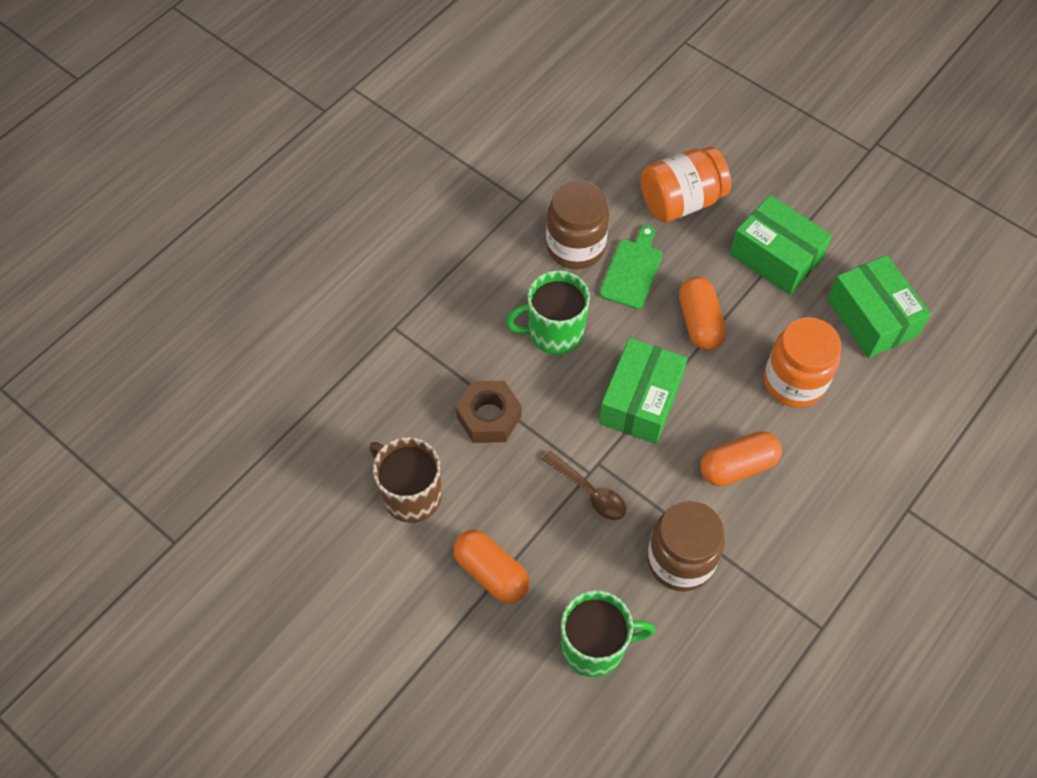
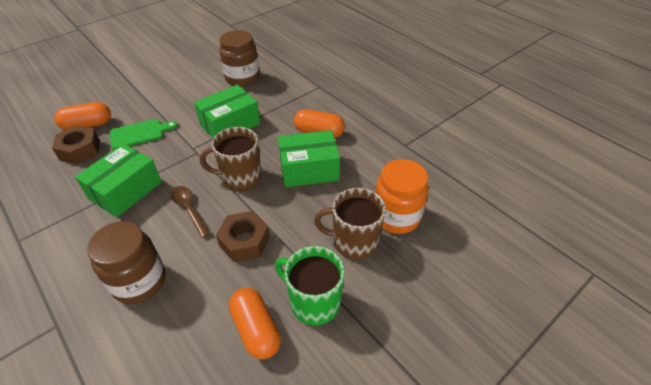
brown mug: [369,437,442,523] = 1 -> [200,127,261,191] [314,188,386,260] = 2
brown nut: [456,381,521,443] = 1 -> [52,125,100,164] [216,211,270,262] = 2
green mug: [506,270,590,355] [561,590,655,677] = 2 -> [275,246,344,325] = 1
orange jar: [641,147,731,222] [764,317,841,407] = 2 -> [375,159,428,234] = 1

